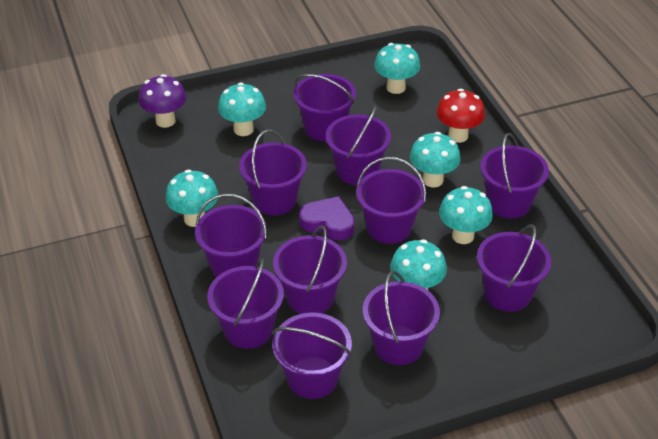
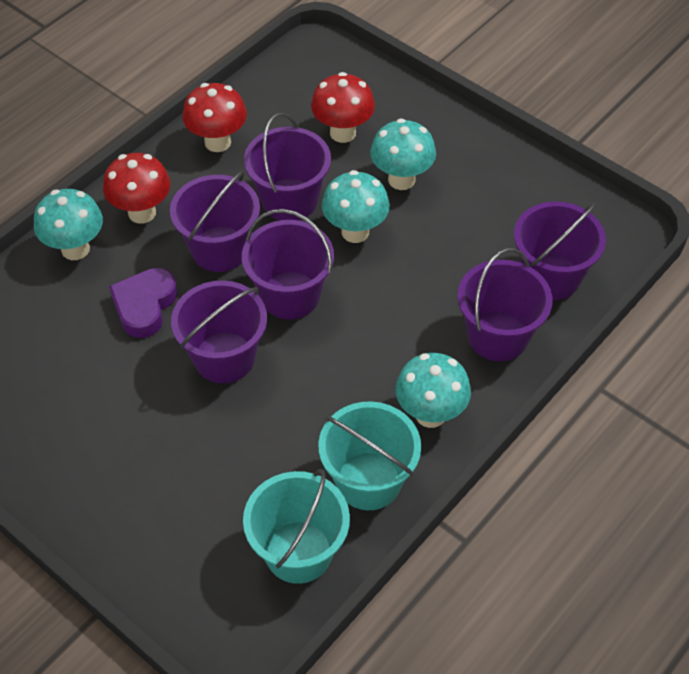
purple bucket: [195,194,267,277] [207,258,284,349] [239,129,307,215] [272,313,352,399] [273,225,347,314] [293,74,356,141] [326,106,391,185] [356,157,426,244] [363,271,440,365] [477,224,551,312] [480,133,549,219] = 11 -> [170,171,260,272] [171,280,267,383] [242,209,334,319] [244,113,331,220] [457,248,553,361] [514,202,606,300] = 6
purple mushroom: [139,74,187,128] = 1 -> none = 0
red mushroom: [436,89,485,143] = 1 -> [103,153,170,224] [182,83,247,152] [311,72,375,143] = 3
turquoise bucket: none = 0 -> [243,469,350,584] [318,401,421,510] = 2
turquoise mushroom: [165,170,218,227] [218,82,266,136] [374,43,420,94] [390,239,447,290] [410,132,461,187] [439,186,493,244] = 6 -> [34,189,103,260] [322,170,390,243] [370,118,436,190] [395,353,471,428] = 4

